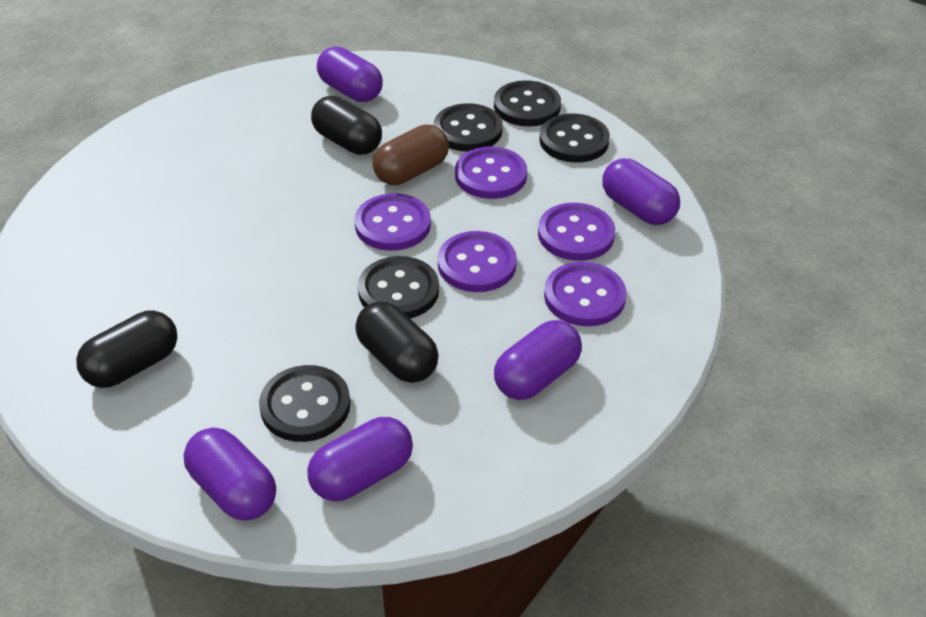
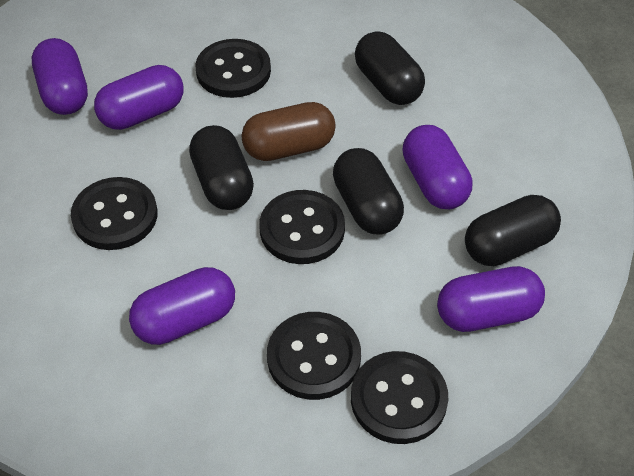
black capsule: [76,311,178,388] [311,96,382,155] [355,301,439,383] = 3 -> [189,125,254,210] [333,148,404,235] [355,31,425,105] [465,195,561,266] = 4
purple button: [355,193,431,251] [438,231,517,292] [455,146,527,199] [538,203,615,261] [544,262,626,326] = 5 -> none = 0

